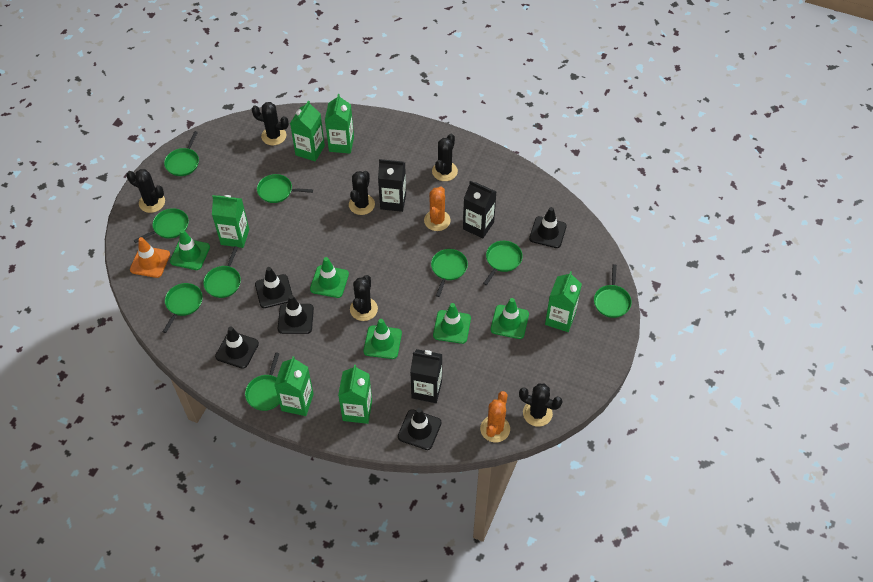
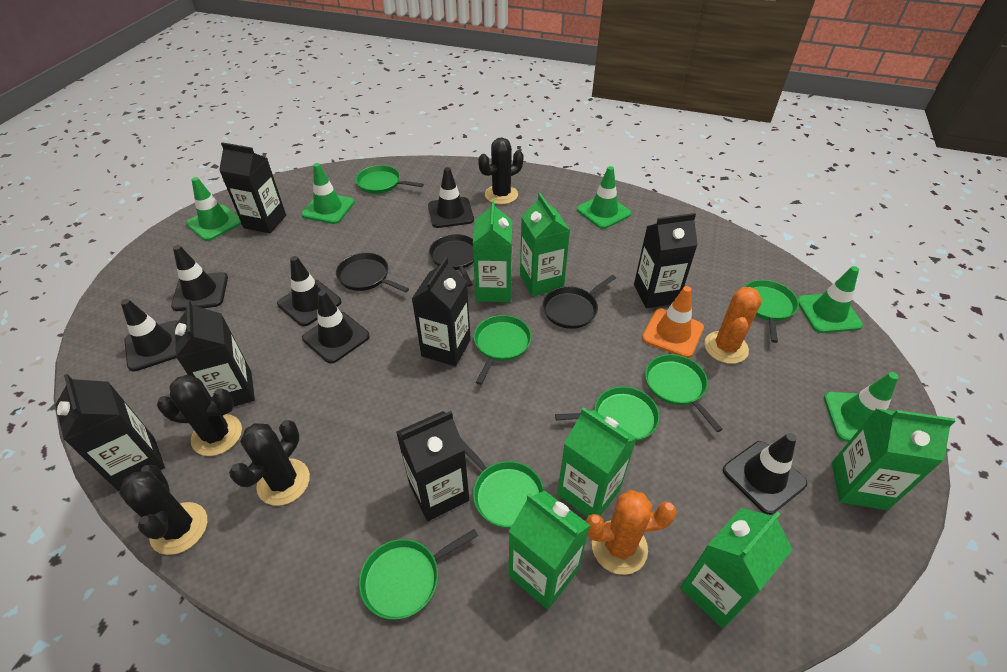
black cactus: [126,169,165,213] [251,102,289,145] [349,171,375,215] [350,275,378,321] [432,134,458,181] [519,383,563,427] = 6 -> [119,465,207,555] [157,375,242,456] [229,420,310,506] [478,138,524,204] = 4
black carton: [378,159,406,212] [410,349,442,403] [463,180,496,238] = 3 -> [55,374,165,491] [175,300,255,407] [219,142,286,234] [396,411,469,521] [412,257,471,366] [634,213,698,308] = 6
black pan: none = 0 -> [336,253,409,292] [429,234,474,287] [543,275,616,329] = 3
black traffic cone: [215,327,259,369] [255,267,292,308] [278,295,314,334] [398,408,442,450] [529,207,567,248] = 5 -> [121,299,178,372] [171,245,228,311] [277,256,341,326] [302,290,370,363] [428,167,474,228] [723,433,807,515] = 6
green pan: [133,208,189,243] [162,283,203,333] [164,131,199,176] [203,246,241,298] [245,353,280,411] [257,174,313,203] [431,249,468,297] [483,241,523,285] [594,264,632,318] = 9 -> [356,165,424,194] [359,529,478,620] [461,439,544,528] [474,315,532,385] [555,386,660,441] [645,354,722,432] [744,280,799,343] = 7

